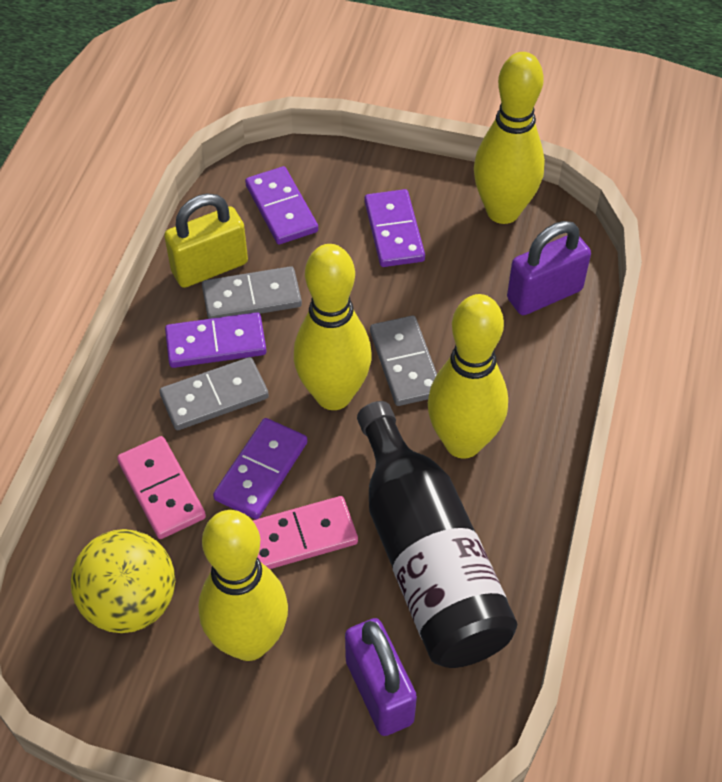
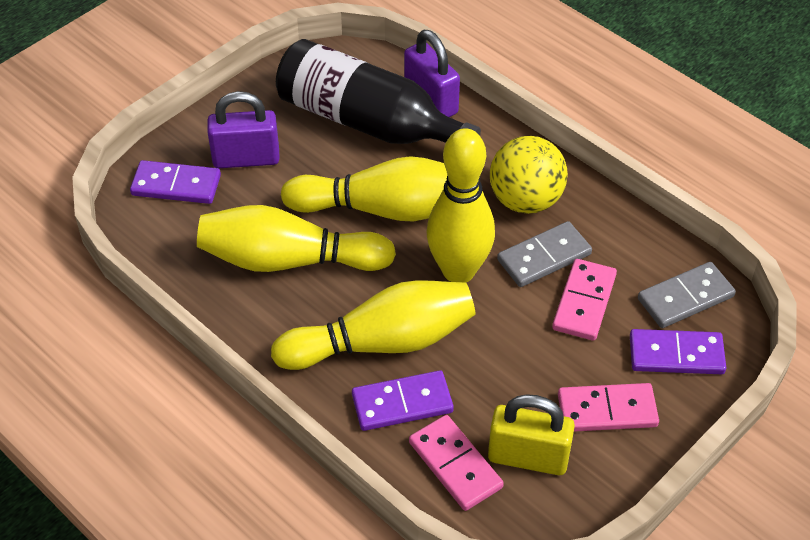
grey domino: [160,357,269,430] [202,266,302,319] [370,316,437,406] = 3 -> [497,221,592,287] [638,262,736,328] = 2
pink domino: [117,436,206,539] [252,496,358,569] = 2 -> [409,415,504,511] [552,259,617,341] [558,383,659,432] = 3
purple domino: [165,312,266,368] [213,418,307,519] [245,166,318,245] [364,189,425,267] = 4 -> [130,160,221,204] [352,370,454,431] [630,329,726,374] = 3

